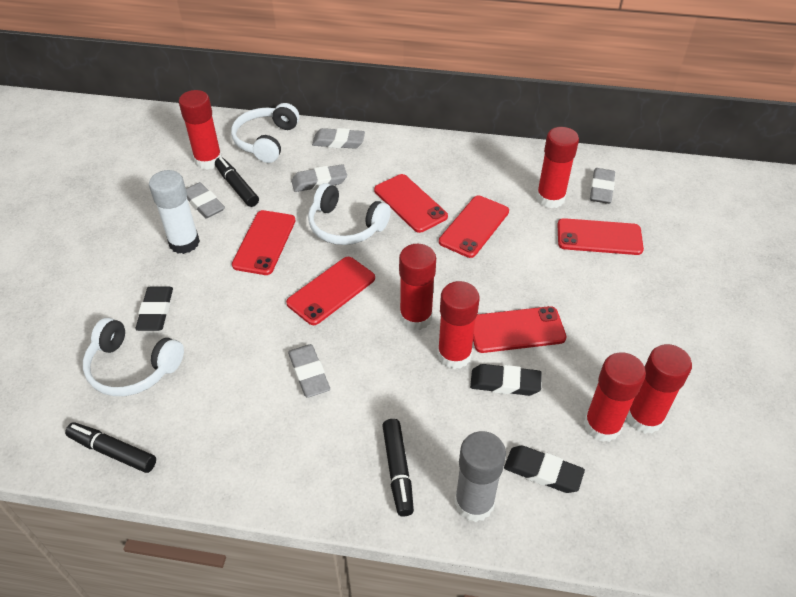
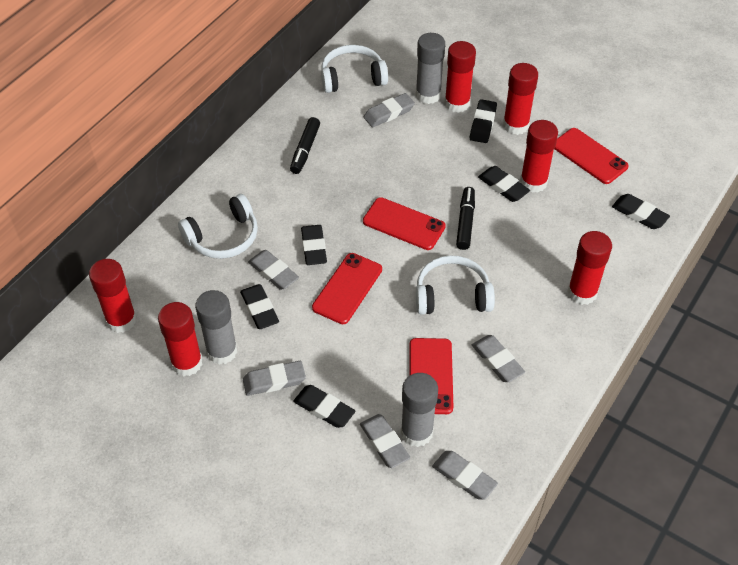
black eraser: [135,286,173,331] [470,364,542,396] [504,445,585,493] = 3 -> [240,284,279,329] [293,385,355,428] [301,225,327,265] [470,99,497,143] [478,166,530,202] [612,194,670,229] = 6
black marker: [65,423,156,473] [215,157,259,207] [382,419,414,517] = 3 -> [290,117,320,174] [456,187,475,250] = 2
grey eraser: [186,182,225,218] [288,344,330,398] [291,164,347,192] [312,128,365,149] [590,168,615,204] = 5 -> [243,361,306,396] [248,250,299,290] [360,414,410,468] [364,93,415,127] [432,451,498,500] [472,335,525,382] = 6
grey glue stick: [455,431,506,522] = 1 -> [195,290,237,365] [401,373,438,447] [416,33,445,104] = 3
red phone: [232,210,296,275] [286,257,375,325] [374,174,448,233] [439,195,509,258] [473,306,567,353] [557,218,644,255] = 6 -> [312,253,382,324] [363,197,446,250] [410,338,453,414] [554,128,629,184] = 4
white glue stick: [149,170,200,254] = 1 -> none = 0

